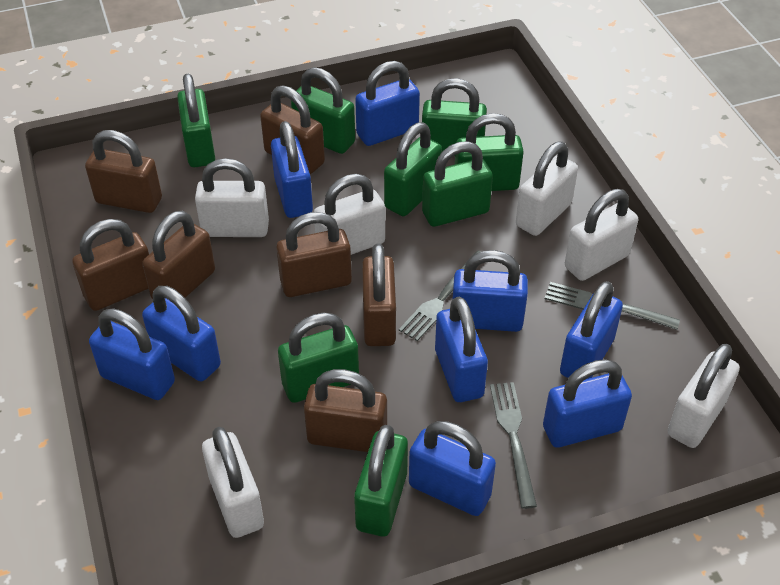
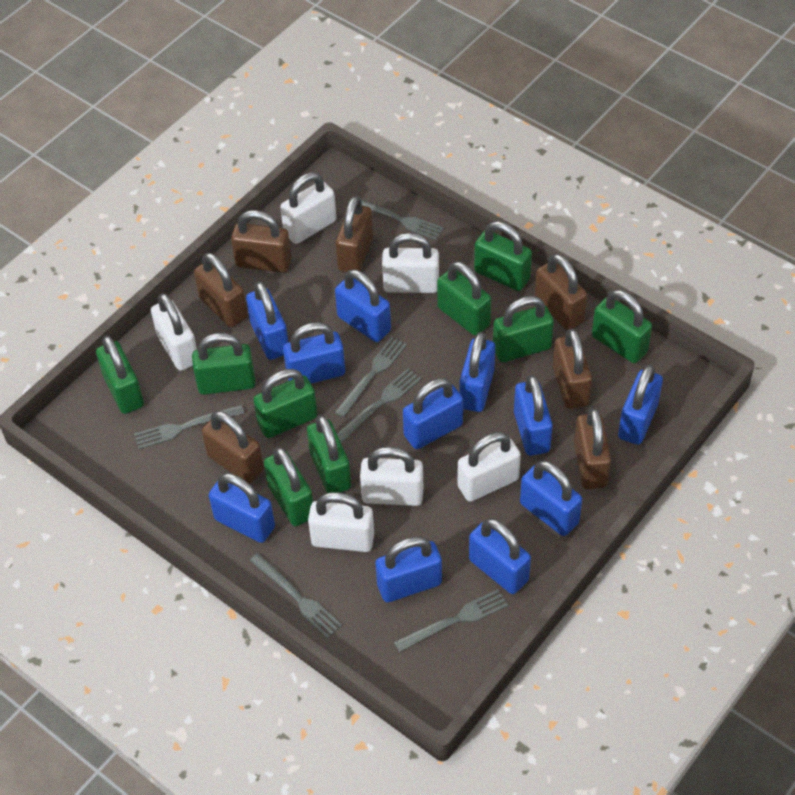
blue padlock: [89,308,175,400] [142,286,221,381] [271,121,313,218] [355,61,420,146] [409,421,496,516] [435,296,488,402] [452,250,528,332] [543,359,632,447] [560,281,623,379] = 9 -> [209,473,275,543] [246,281,288,360] [283,322,345,383] [335,269,391,342] [375,536,442,602] [403,378,463,449] [459,332,495,412] [469,518,531,594] [514,375,553,456] [520,461,582,536] [618,364,663,445] = 11
green padlock: [177,74,215,167] [278,313,359,403] [291,67,355,154] [354,425,408,537] [384,122,442,216] [422,78,487,156] [422,141,493,227] [455,113,524,191] = 8 -> [96,335,144,414] [192,333,256,395] [253,369,318,438] [264,447,313,526] [307,415,351,493] [437,261,491,336] [474,221,532,291] [493,296,554,362] [592,290,652,363] = 9
grey fork: [399,251,481,341] [490,382,537,509] [545,282,680,330] = 3 -> [134,405,245,449] [250,553,342,639] [334,337,407,418] [337,368,421,443] [348,197,444,240] [394,589,508,652] = 6

